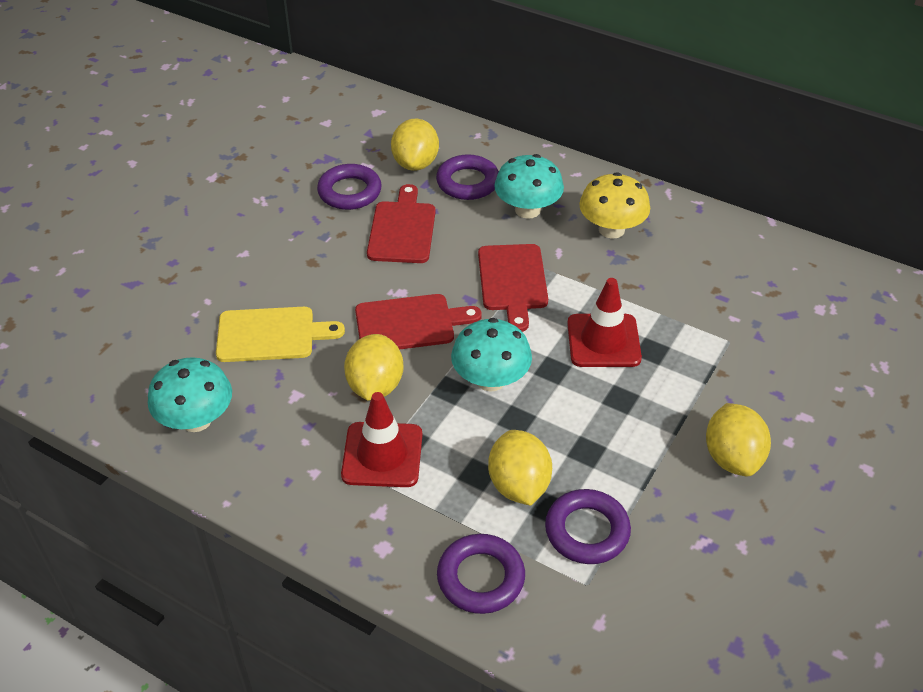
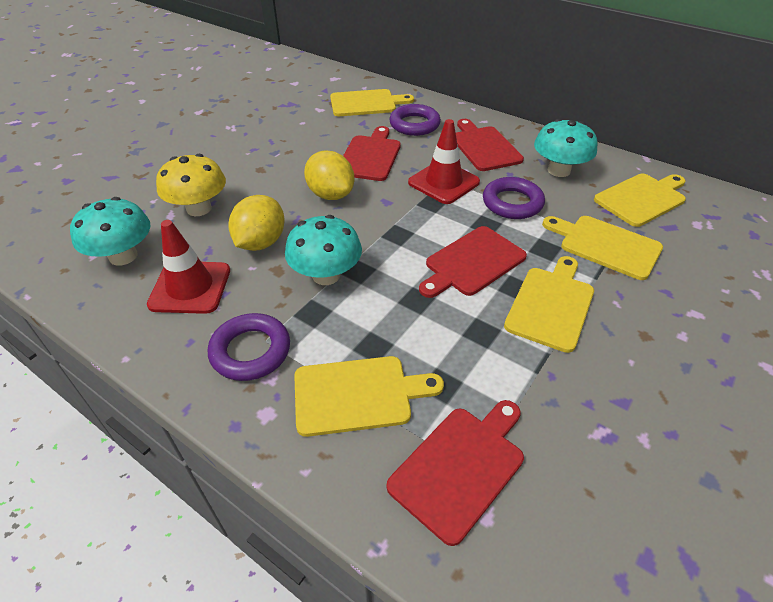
purple ring: [317,164,382,210] [436,154,499,200] [437,534,525,614] [545,489,631,564] = 4 -> [208,313,290,381] [390,104,441,136] [483,177,545,219] = 3
red cutting board: [355,294,482,350] [367,184,436,263] [478,244,548,332] = 3 -> [343,126,400,181] [387,400,524,546] [419,226,527,298] [456,119,524,171] = 4
yellow cutting board: [216,307,345,362] = 1 -> [294,356,444,437] [330,89,414,116] [504,256,594,353] [542,216,663,280] [594,174,686,227] = 5
yellow lemon: [344,334,404,401] [391,119,439,171] [488,430,552,506] [706,403,771,476] = 4 -> [228,195,285,251] [304,150,354,200] = 2

